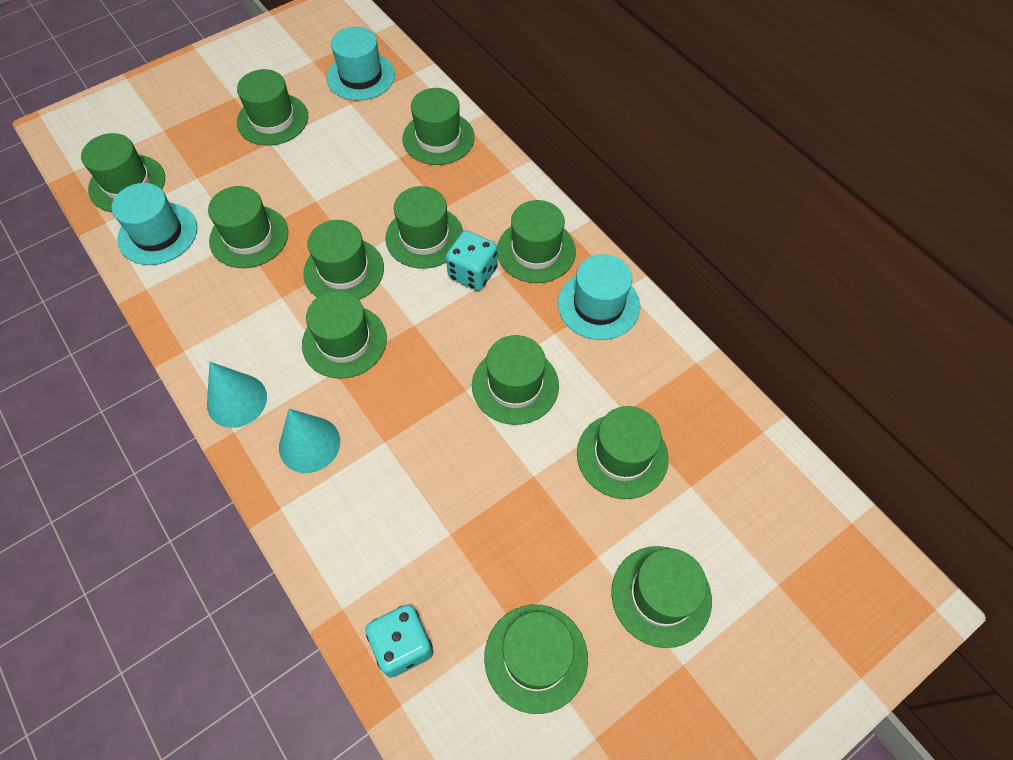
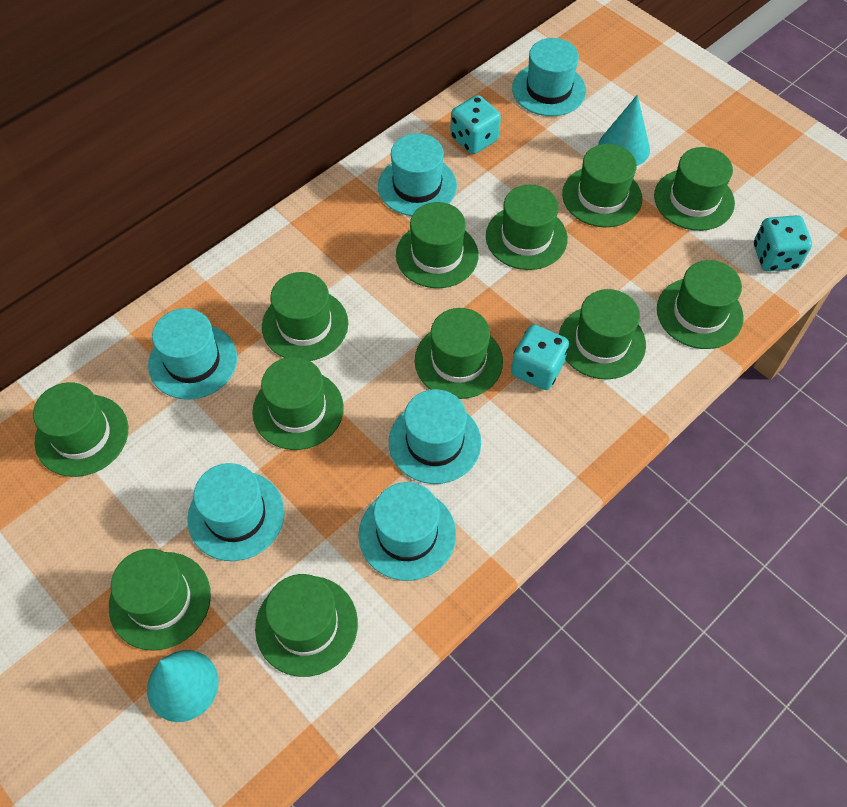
turquoise dice: [365,604,433,678] [446,231,498,291] = 2 -> [450,95,501,154] [511,325,569,390] [754,215,812,271] = 3
turquoise hat: [112,183,197,265] [327,27,395,101] [558,254,640,340] = 3 -> [148,308,237,400] [187,463,285,561] [359,482,456,581] [378,133,457,216] [389,389,481,484] [512,38,586,116] = 6

